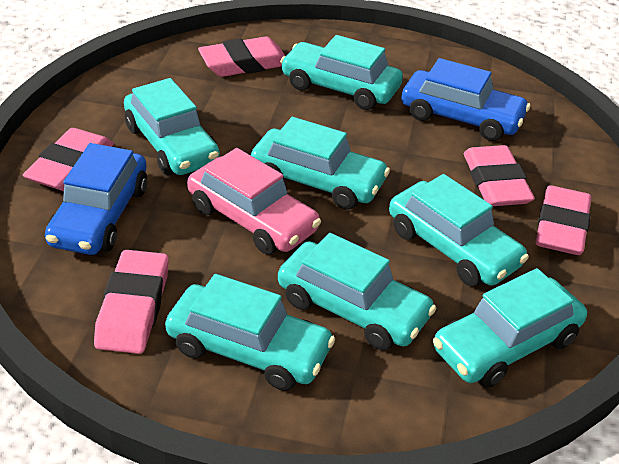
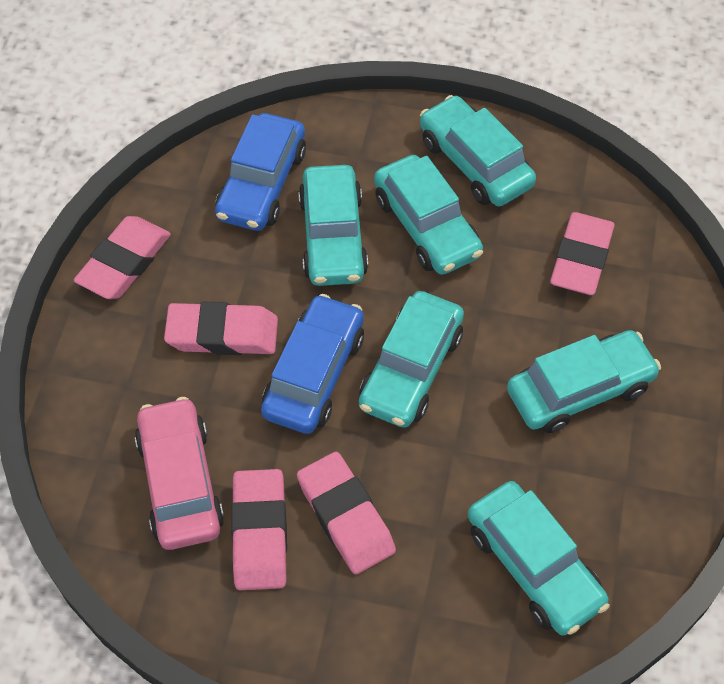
turquoise car: [124,78,220,175] [165,274,335,391] [251,117,390,210] [278,233,436,350] [280,35,403,110] [389,174,529,286] [433,268,587,388] = 7 -> [298,165,368,286] [359,291,464,428] [374,155,483,275] [420,95,536,206] [468,481,610,636] [507,330,661,433] = 6

